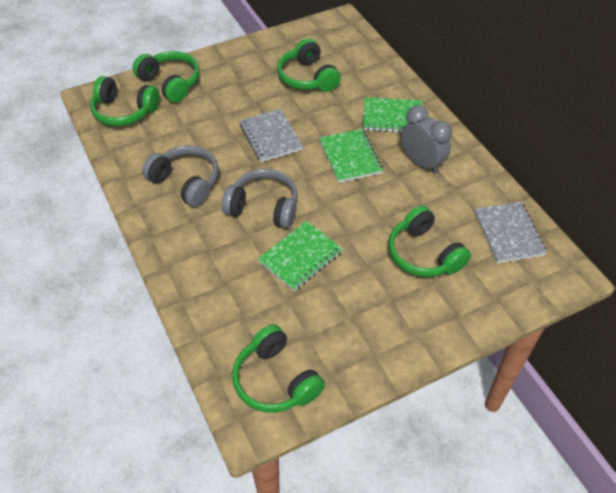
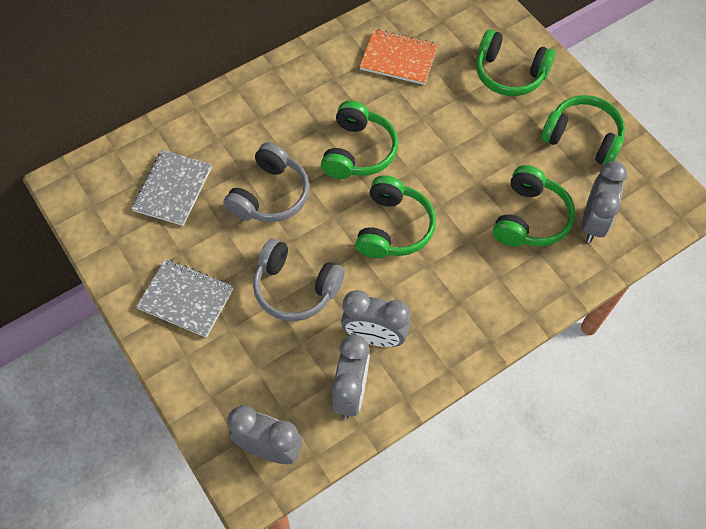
green notebook: [258,221,343,291] [320,129,383,183] [363,97,423,132] = 3 -> none = 0
grey clock: [401,105,452,174] = 1 -> [228,405,303,464] [331,335,370,418] [341,290,411,347] [582,161,628,243] = 4
orange notebook: none = 0 -> [360,29,438,85] = 1

